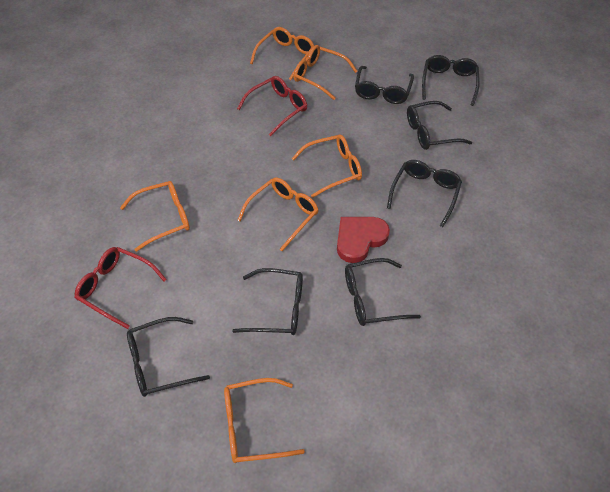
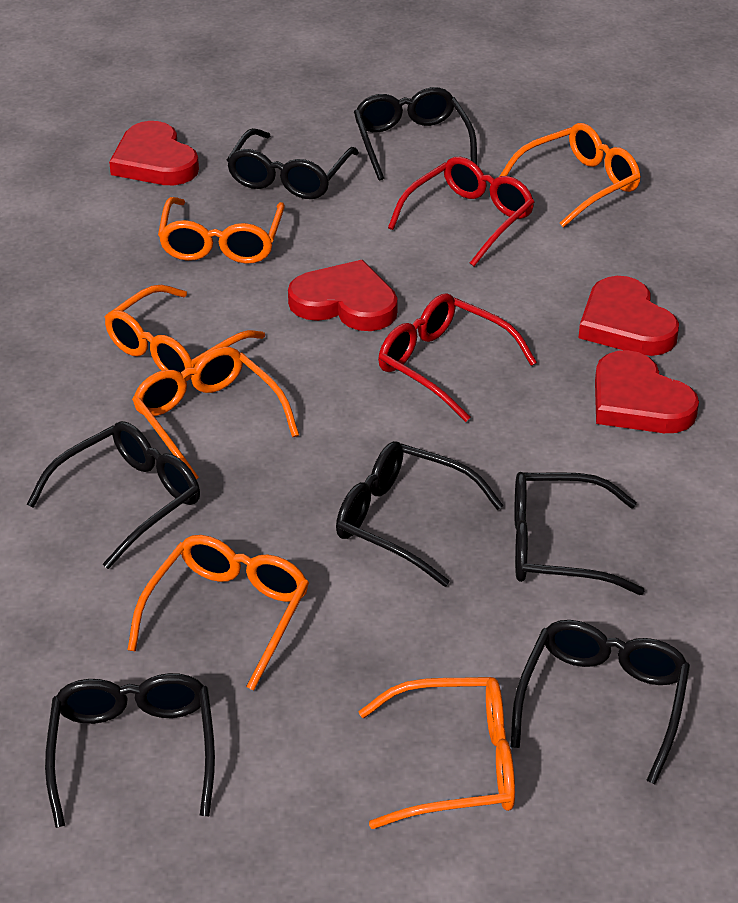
red heart: [337,217,390,263] = 1 -> [109,121,199,185] [288,260,398,331] [579,276,679,356] [595,350,699,433] = 4

